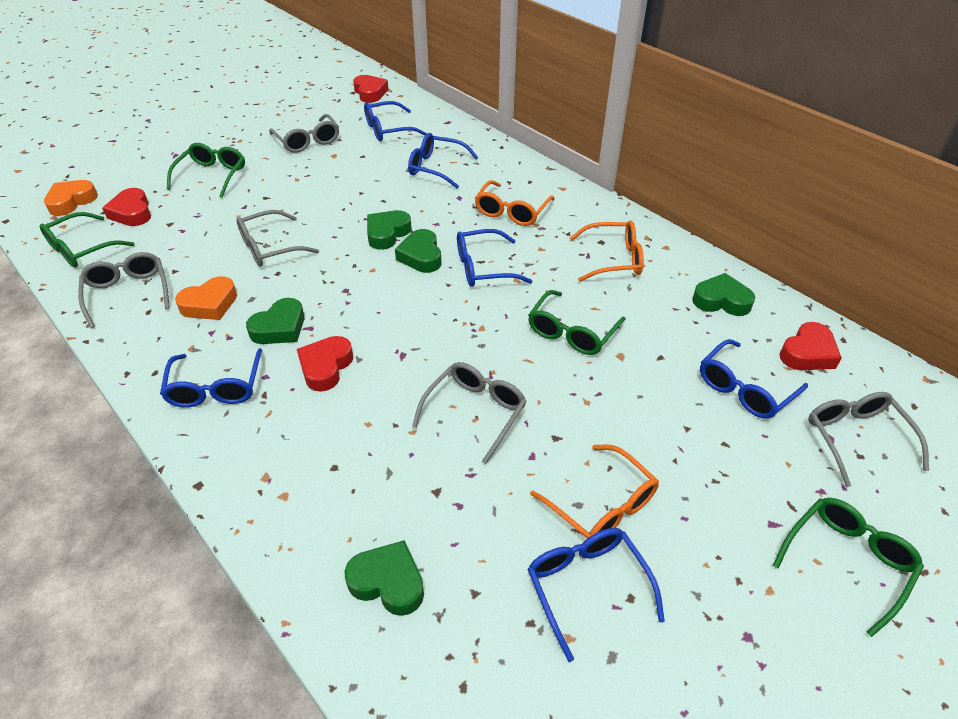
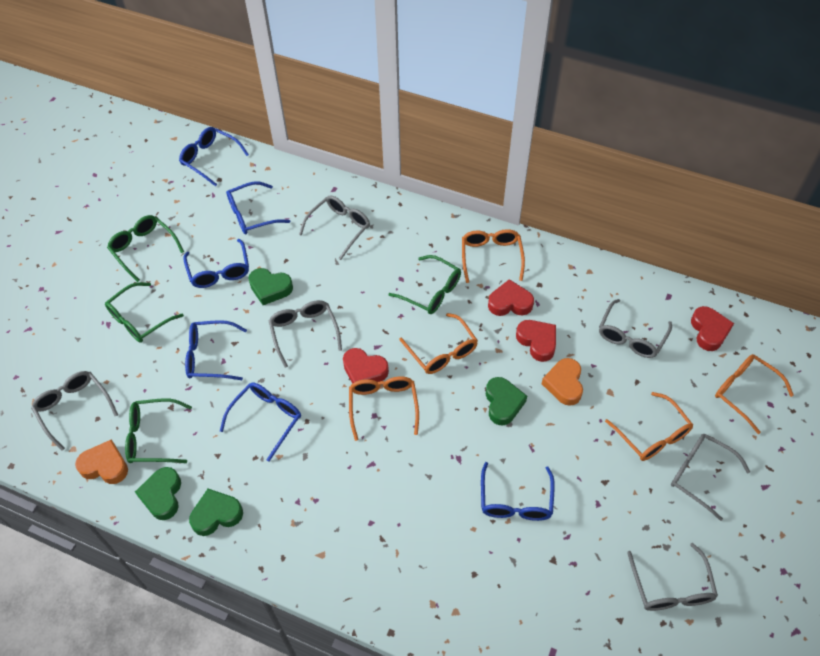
green heart: [246,298,305,344] [345,540,424,616] [367,210,412,250] [395,229,441,273] [692,273,755,316] = 5 -> [135,467,181,520] [189,489,243,536] [248,268,293,305] [486,377,527,425] = 4
grey glasses: [78,252,170,328] [236,210,319,267] [269,114,339,153] [412,362,527,464] [808,392,929,487] = 5 -> [31,371,118,451] [269,300,342,368] [299,195,370,260] [599,299,672,358] [627,543,718,611] [671,434,750,521] = 6
orange glasses: [475,180,555,226] [530,445,659,539] [570,220,644,282] = 3 -> [349,376,419,441] [399,313,478,374] [462,229,525,283] [605,392,693,461] [715,354,794,434] = 5

